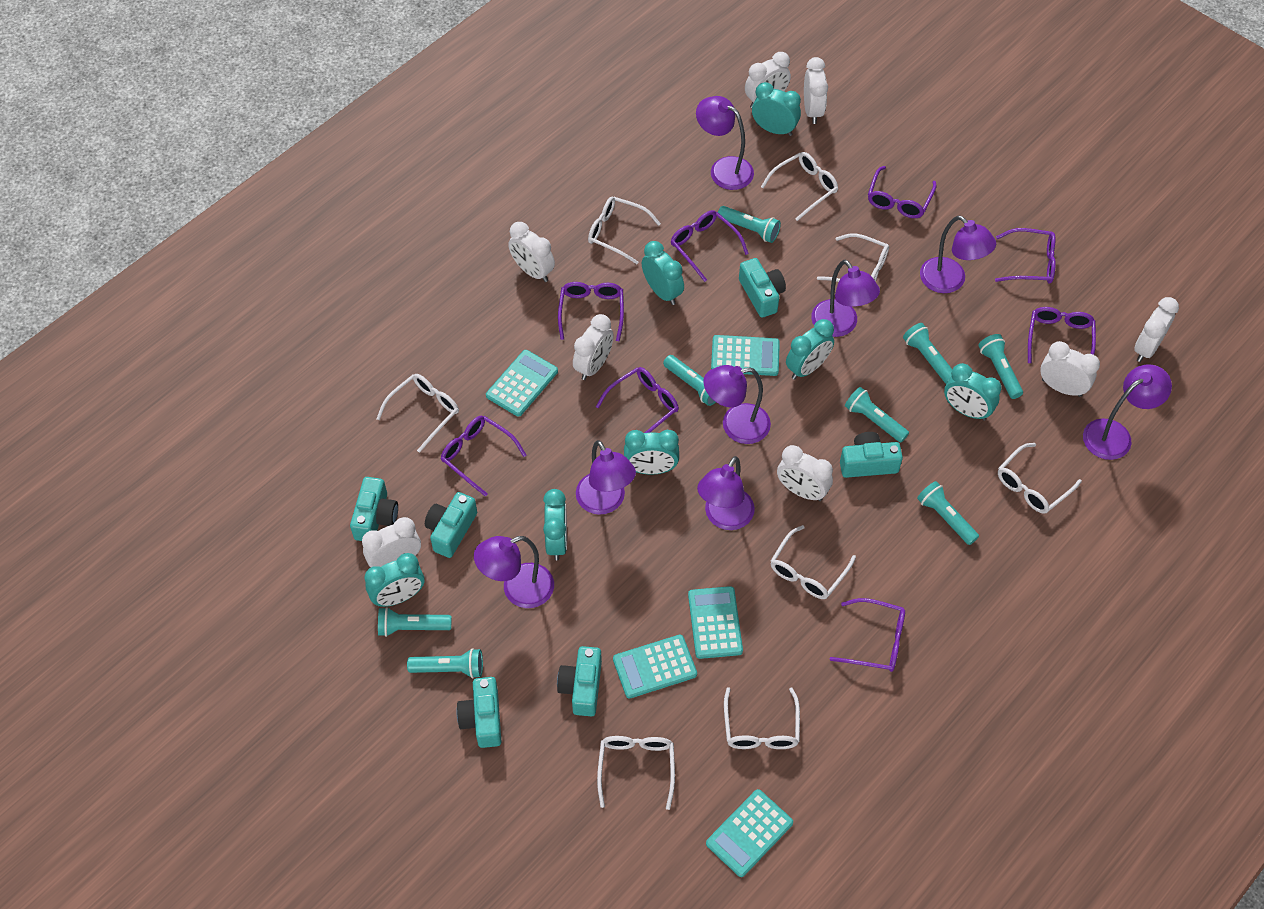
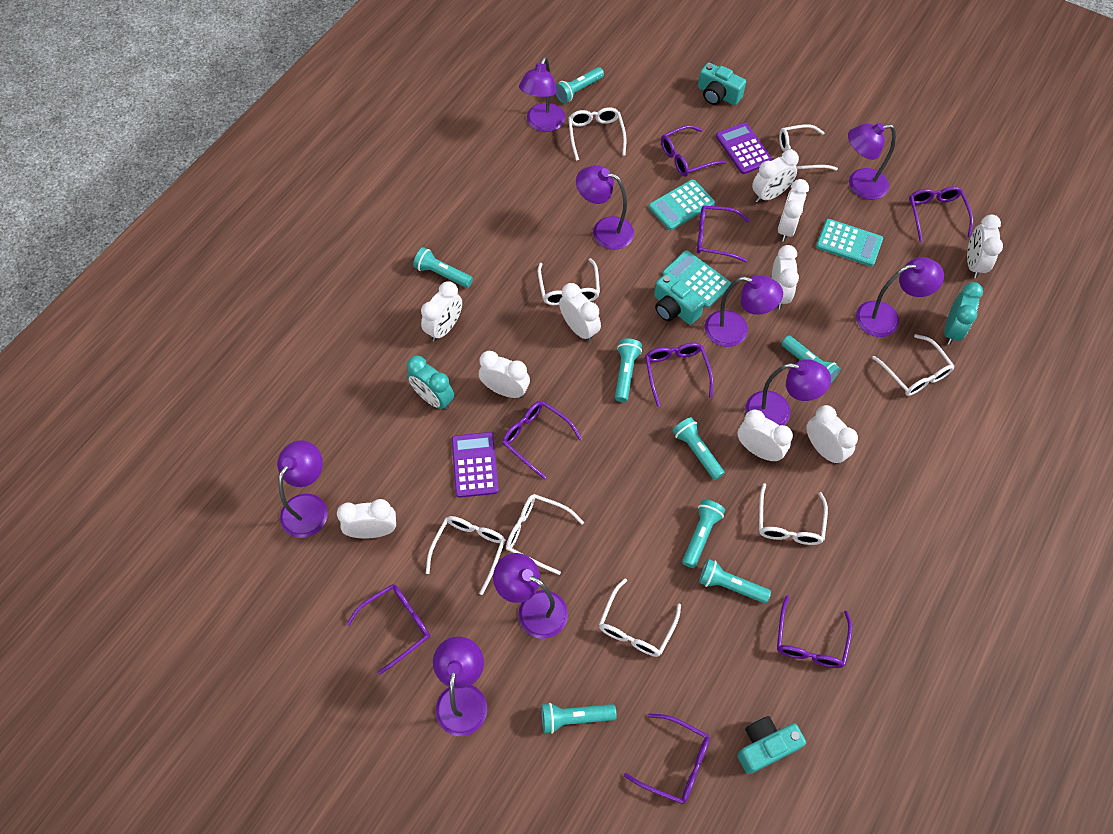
purple calculator: none = 0 -> [452,432,499,498] [716,123,773,174] = 2
purple lamp: [474,536,554,608] [576,440,636,515] [696,96,754,190] [697,456,755,530] [703,365,771,444] [811,260,880,337] [920,216,996,293] [1083,364,1172,460] = 8 -> [277,440,328,538] [433,637,487,736] [493,553,568,639] [519,57,565,132] [576,165,634,250] [705,275,783,347] [745,359,831,425] [848,123,896,200] [856,257,944,337] = 9
turquoise calculator: [486,350,558,417] [613,635,697,699] [688,586,743,659] [706,789,793,877] [711,335,780,376] = 5 -> [649,179,715,230] [663,250,732,308] [816,219,883,266] = 3
turquoise camera: [350,477,398,541] [425,492,477,558] [456,677,501,748] [557,646,602,716] [739,258,786,318] [840,432,903,478] = 6 -> [654,273,704,325] [698,62,746,105] [737,716,806,774] = 3
turquoise clock: [364,553,424,607] [543,489,567,560] [624,430,679,475] [642,241,684,305] [752,82,801,136] [786,319,834,380] [944,363,1001,421] = 7 -> [407,356,454,410] [944,282,983,345] = 2
white clock: [362,517,421,567] [508,222,555,282] [573,314,614,380] [745,52,791,108] [777,445,833,501] [804,57,828,124] [1040,341,1100,397] [1134,297,1179,362] = 8 -> [337,499,396,539] [421,281,462,342] [479,351,530,398] [559,283,601,342] [737,410,793,462] [752,150,799,203] [771,245,799,309] [778,179,809,242] [806,405,858,465] [967,215,1003,278] = 10

